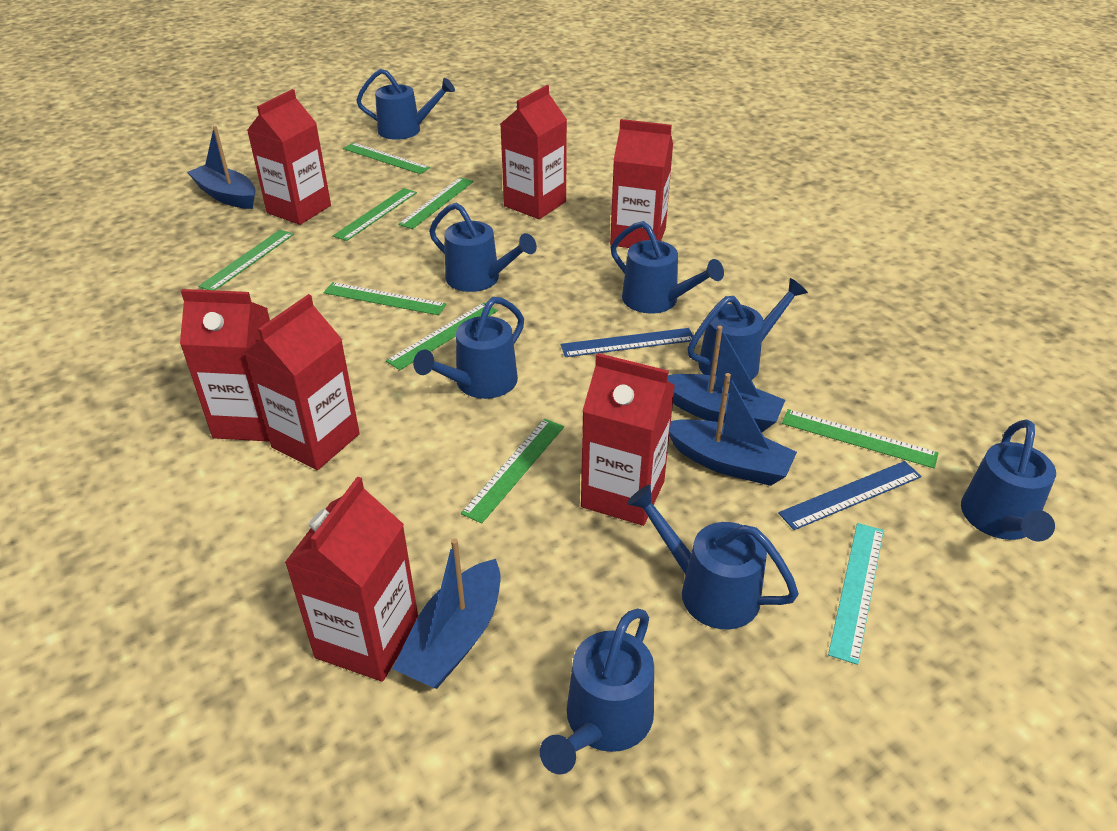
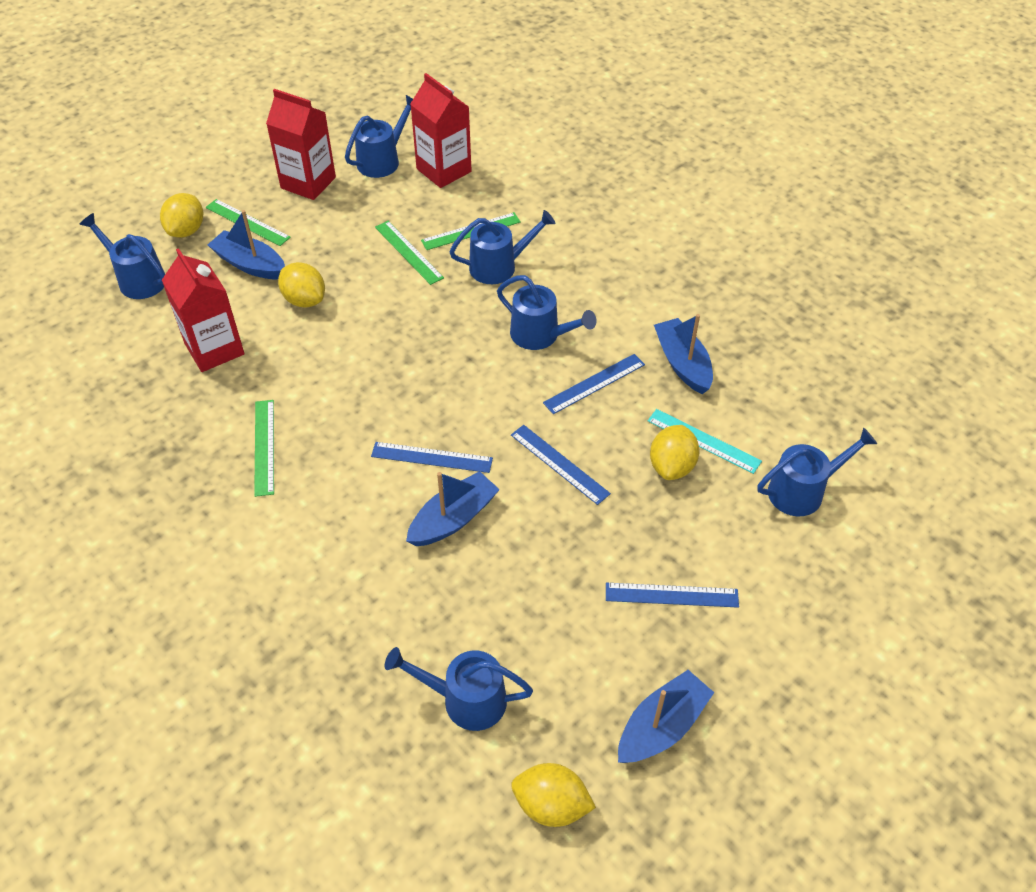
blue ruler: [561,328,693,357] [778,461,922,530] = 2 -> [371,442,493,473] [511,425,611,505] [543,354,645,414] [606,583,739,608] = 4
blue watering can: [356,69,455,140] [413,297,524,399] [429,203,537,292] [540,609,654,774] [611,221,724,314] [627,485,799,629] [688,278,808,380] [961,419,1056,542] = 8 -> [79,213,165,299] [345,95,413,178] [385,647,533,731] [449,210,556,284] [497,275,596,350] [758,428,877,516] = 6
green ruler: [198,230,294,290] [323,282,446,315] [333,188,417,241] [343,142,430,174] [386,303,498,370] [398,177,474,229] [461,418,564,523] [782,409,939,468] = 8 -> [206,199,291,246] [254,400,274,497] [375,221,444,285] [421,212,521,250] = 4
red carton: [180,289,270,442] [244,294,360,470] [247,89,331,225] [285,477,418,682] [501,85,567,219] [581,353,675,526] [610,119,673,248] = 7 -> [162,248,244,372] [266,89,336,200] [411,73,472,188] = 3
yellow lemon: none = 0 -> [160,193,203,238] [278,262,325,308] [511,763,596,827] [650,425,699,480] = 4

